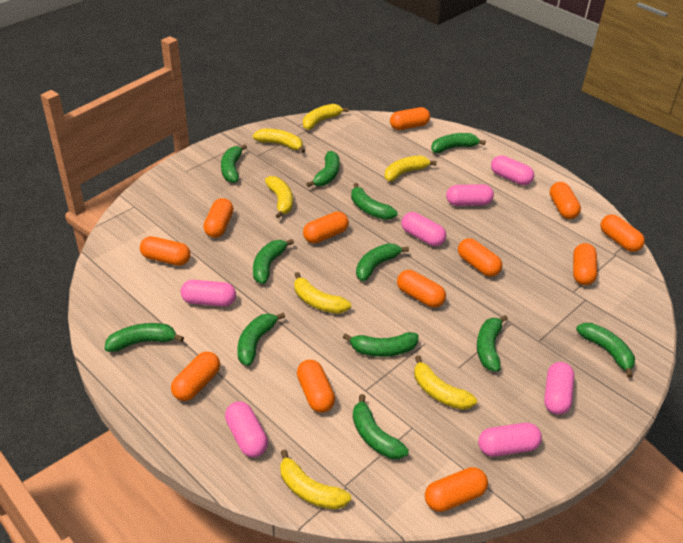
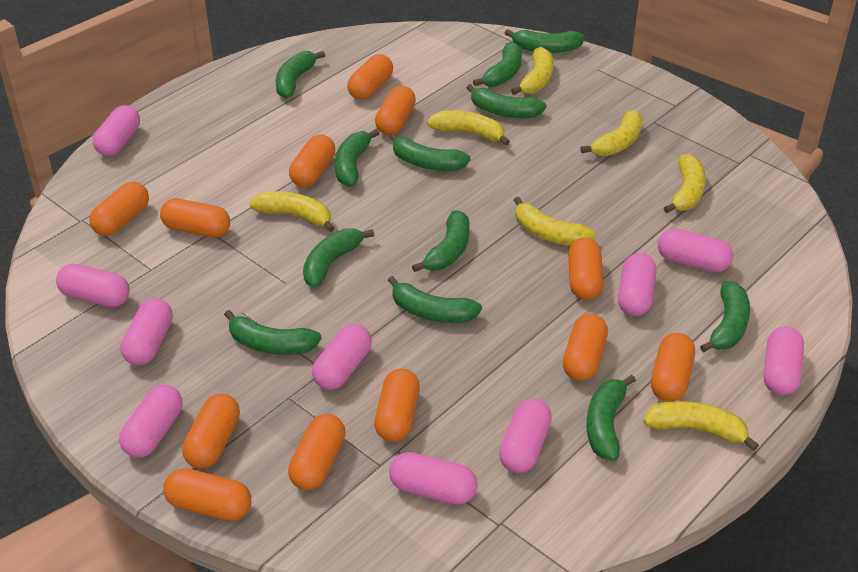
pink capsule: [181,280,236,306] [225,402,268,457] [401,212,446,246] [446,184,494,206] [478,423,542,457] [491,155,534,185] [544,362,574,415] = 7 -> [56,264,130,307] [93,105,140,156] [119,385,183,458] [120,298,173,365] [312,324,372,390] [389,452,478,505] [499,399,552,473] [618,253,657,316] [658,229,733,272] [764,326,804,395] = 10

